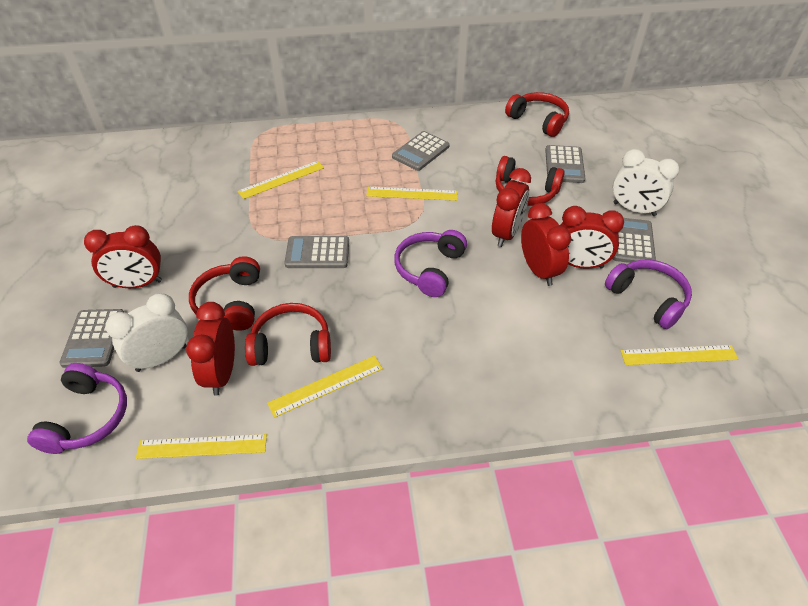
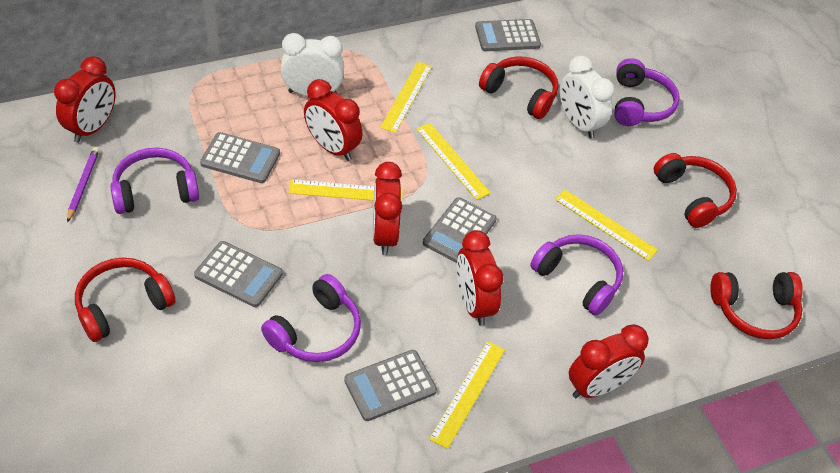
purple headphones: [27,363,127,454] [394,230,467,297] [605,260,692,329] = 3 -> [110,148,199,214] [261,274,361,362] [530,234,623,316] [614,58,680,126] = 4
purple pencil: none = 0 -> [67,147,99,222] = 1

